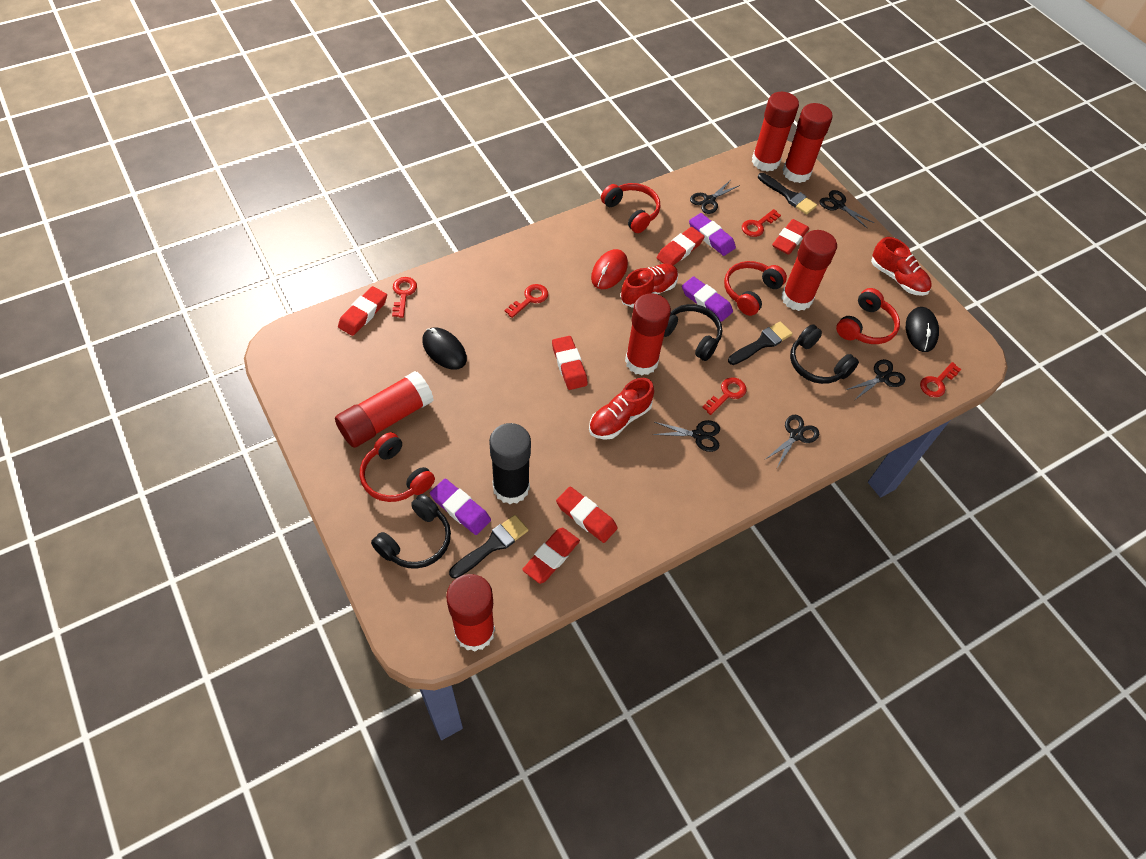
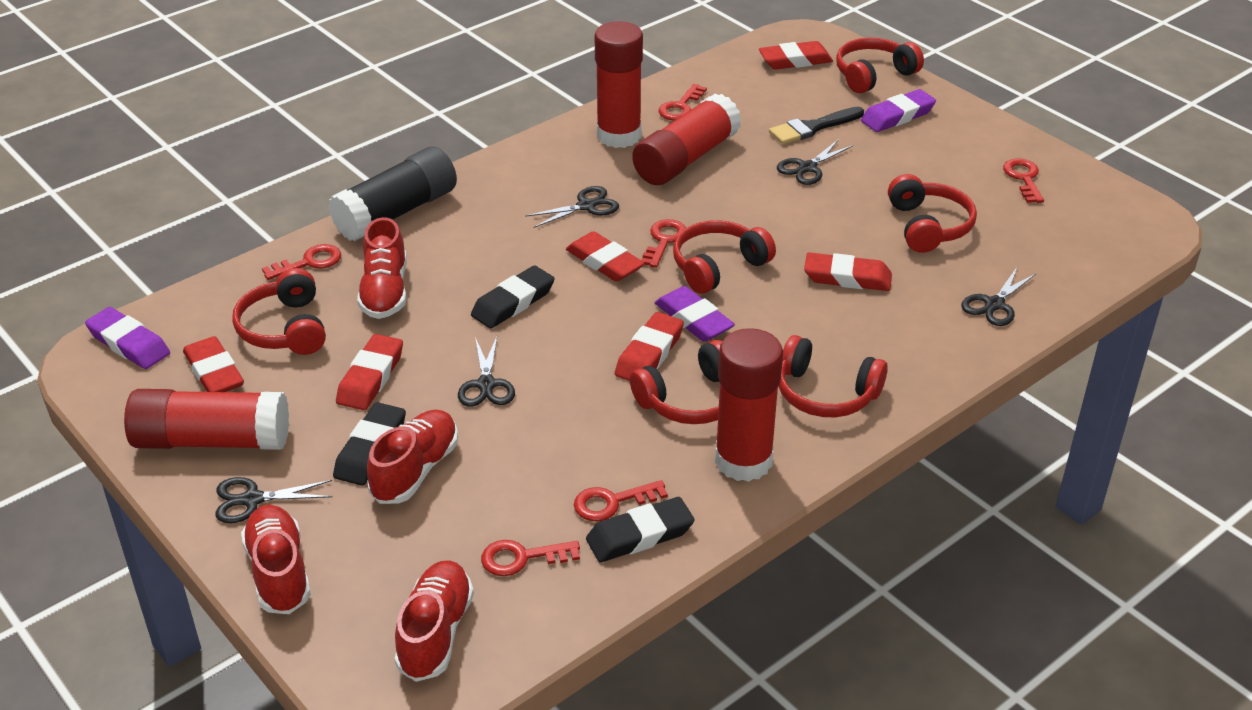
black brush: [449,515,528,579] [728,321,793,365] [758,173,817,214] = 3 -> [769,107,864,144] = 1
black eraser: none = 0 -> [333,402,406,486] [471,265,554,328] [586,497,695,562] = 3
black headphones: [371,494,451,569] [664,304,722,361] [790,324,859,384] = 3 -> none = 0
black mouse: [422,327,467,370] [906,307,939,352] = 2 -> none = 0
red glue stick: [335,371,434,448] [446,574,495,651] [625,293,671,375] [752,92,799,172] [781,230,837,311] [783,103,833,183] = 6 -> [124,389,289,450] [595,21,643,148] [632,94,742,185] [715,328,783,482] = 4
red headphones: [360,432,435,502] [601,183,660,233] [724,261,787,316] [836,288,900,344] = 4 -> [232,268,326,355] [630,340,723,424] [673,220,776,294] [778,335,888,417] [836,37,924,93] [888,174,977,253] = 6
red key: [392,277,417,318] [505,284,548,318] [702,377,747,415] [742,209,781,237] [920,362,961,397] = 5 -> [262,244,341,280] [481,540,580,576] [574,480,668,521] [641,219,686,268] [658,84,707,121] [1003,159,1044,203] = 6
red mouse: [591,249,628,289] = 1 -> none = 0
red shoe: [589,378,654,440] [620,264,678,308] [871,237,932,296] = 3 -> [241,505,311,614] [357,217,407,319] [367,410,458,504] [394,560,474,682] = 4

